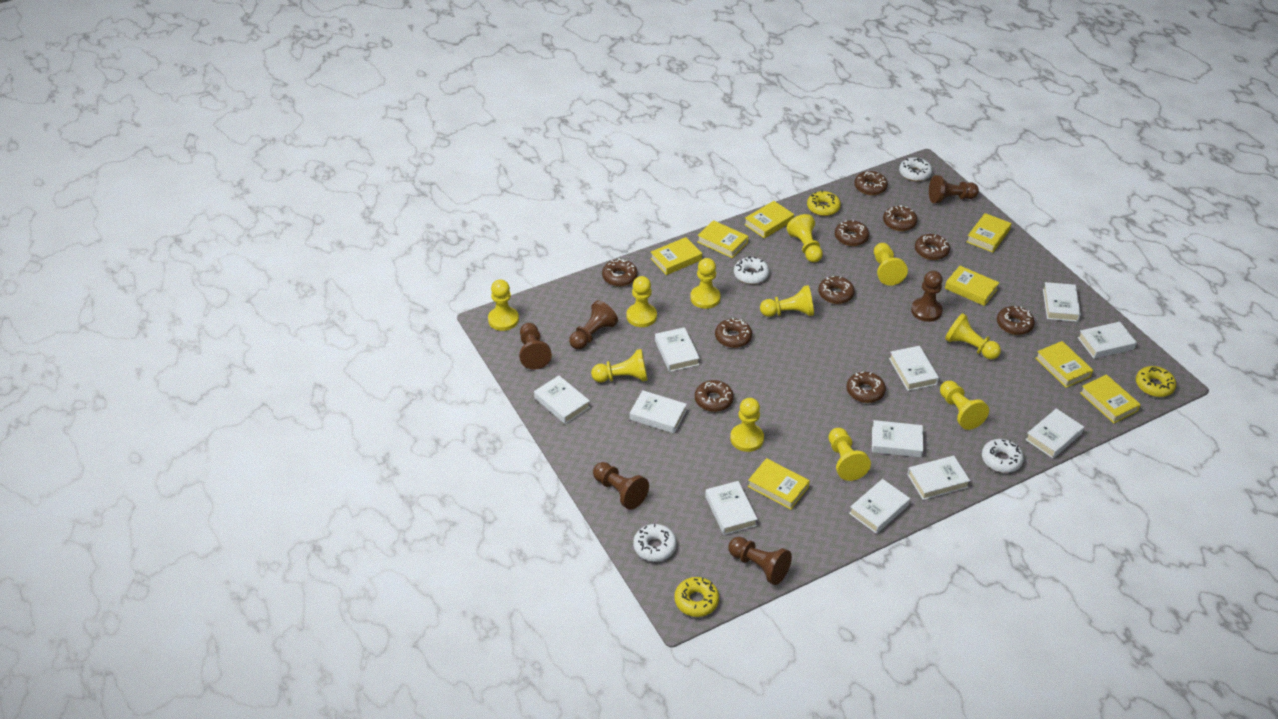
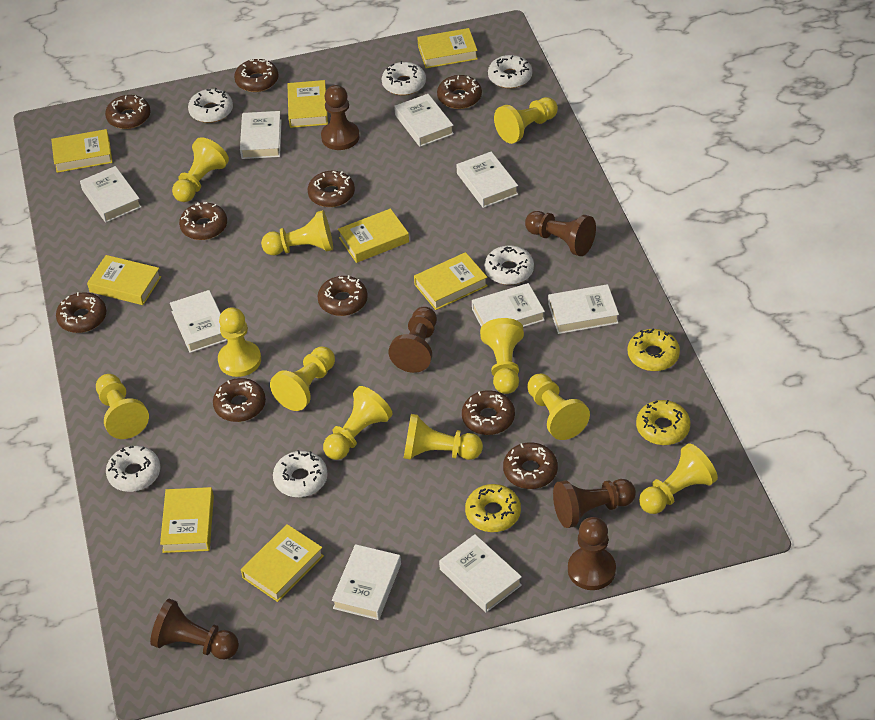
white book: [534,375,590,424] [630,390,687,433] [655,327,700,372] [705,481,758,535] [849,479,910,534] [872,420,923,457] [889,346,939,391] [907,456,970,500] [1025,408,1084,458] [1043,282,1081,322] [1078,322,1137,359] = 11 -> [80,166,141,223] [170,290,228,353] [240,111,282,159] [332,544,401,620] [394,94,454,147] [439,534,522,612] [456,152,518,208] [472,283,545,327] [548,284,619,334] = 9
white donut: [633,524,677,562] [734,256,769,284] [899,157,932,181] [982,439,1024,473] = 4 -> [106,446,161,492] [188,88,233,123] [273,450,328,497] [382,61,426,95] [484,245,534,285] [488,55,532,89] = 6

